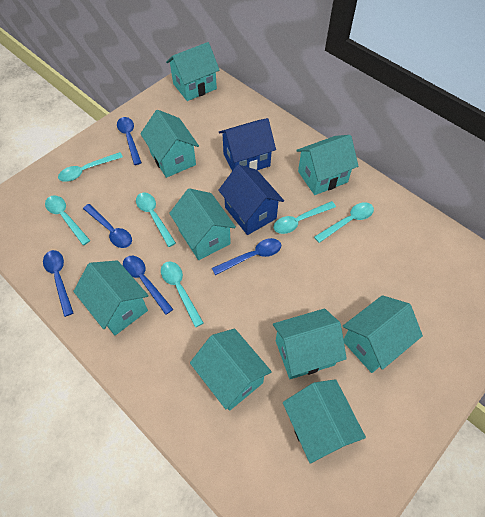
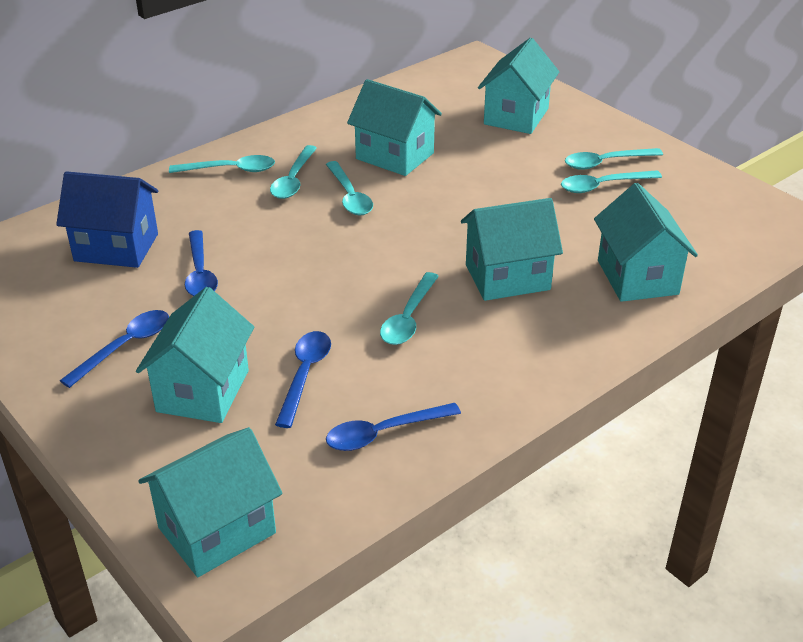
blue house: [218,165,284,235] [219,118,276,171] = 2 -> [56,171,158,268] = 1
blue spoon: [43,250,73,317] [83,204,132,248] [117,117,142,165] [123,256,173,315] [212,238,281,275] = 5 -> [60,310,169,388] [185,230,218,296] [275,331,331,428] [326,403,461,451] = 4
turquoise house: [73,260,149,335] [140,110,199,178] [166,42,220,101] [169,188,236,260] [190,329,272,411] [273,309,347,379] [283,379,366,463] [296,135,358,195] [343,295,423,373] = 9 -> [136,287,254,423] [138,427,283,577] [347,79,442,176] [461,198,563,301] [478,38,559,134] [594,183,698,302] = 6

